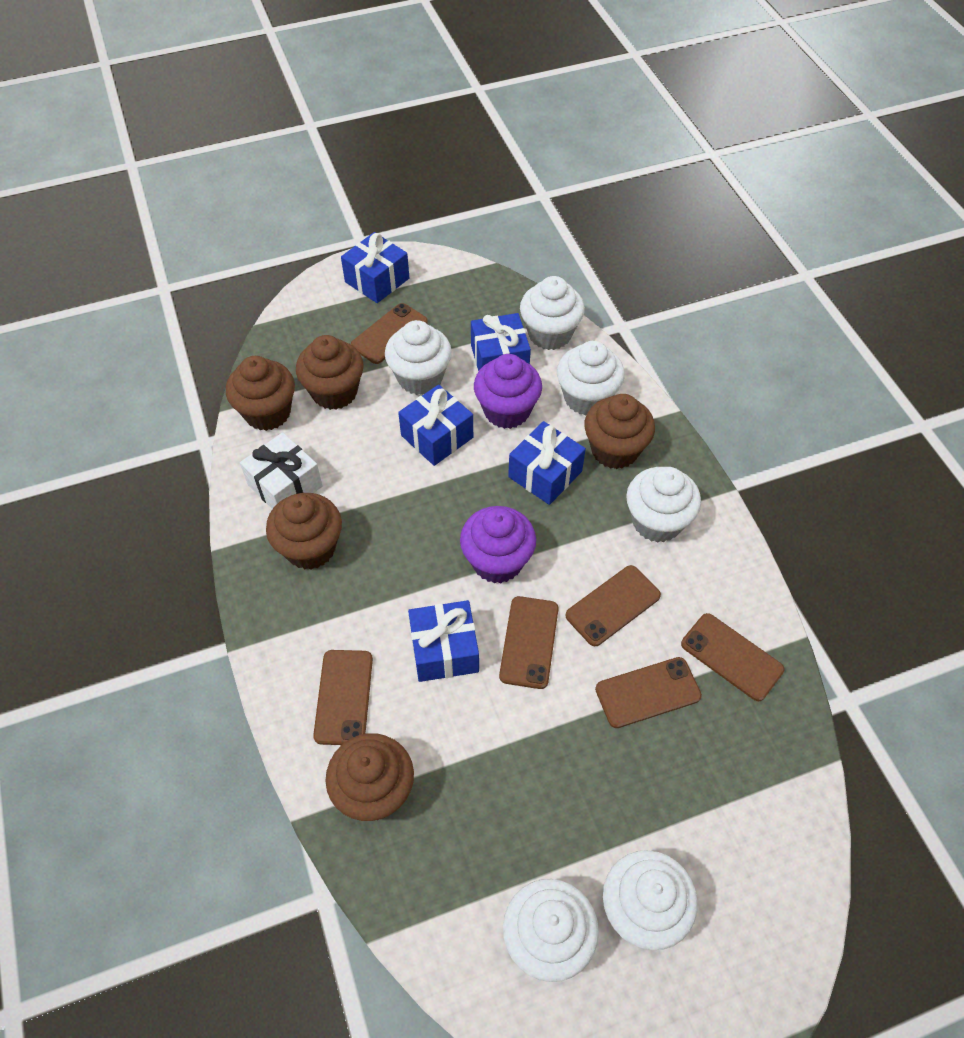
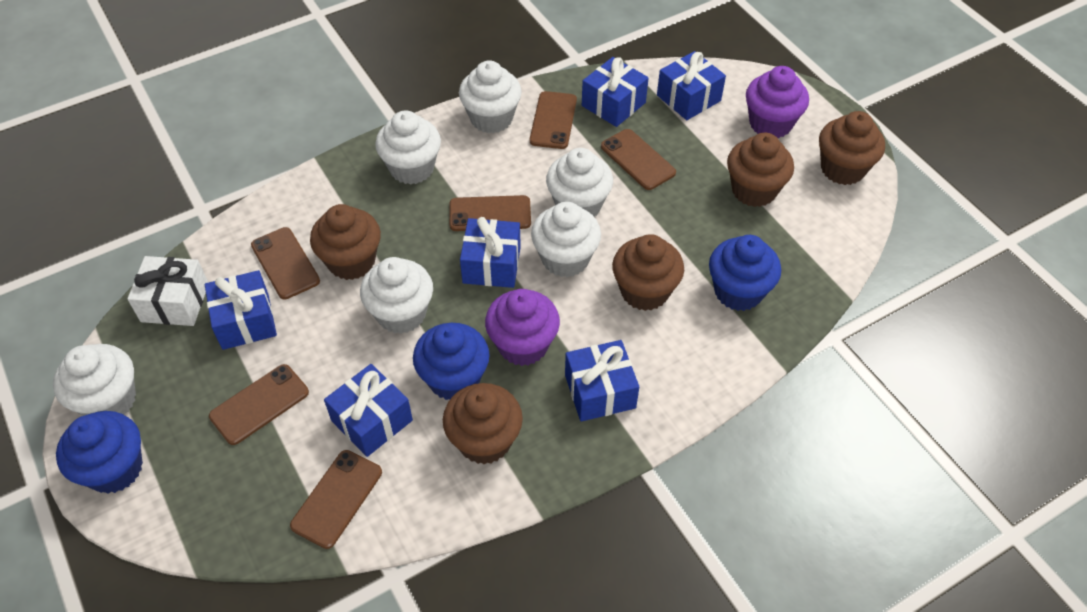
blue cupcake: none = 0 -> [56,411,143,494] [413,323,490,400] [709,235,781,311] = 3
blue gift: [341,232,409,303] [398,385,473,466] [408,600,479,682] [471,313,531,371] [508,421,586,505] = 5 -> [205,270,277,350] [324,364,413,457] [460,217,521,288] [565,340,639,422] [582,57,649,127] [657,51,726,120] = 6

